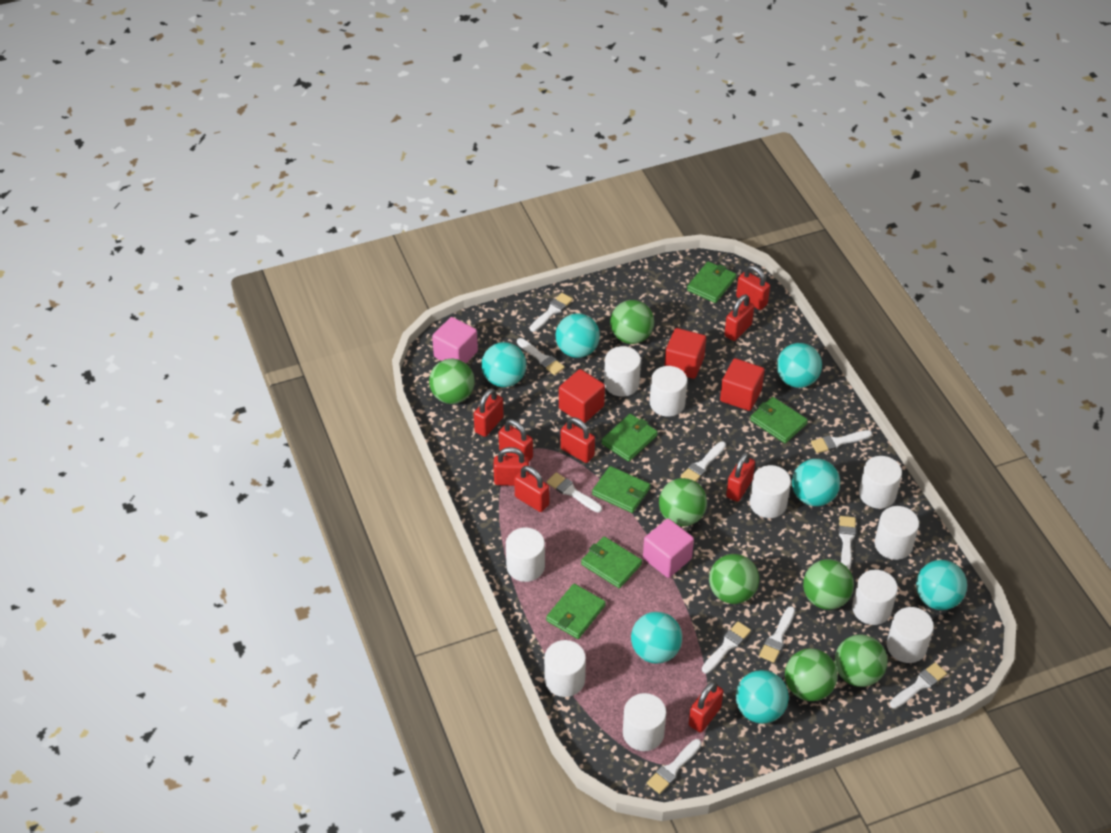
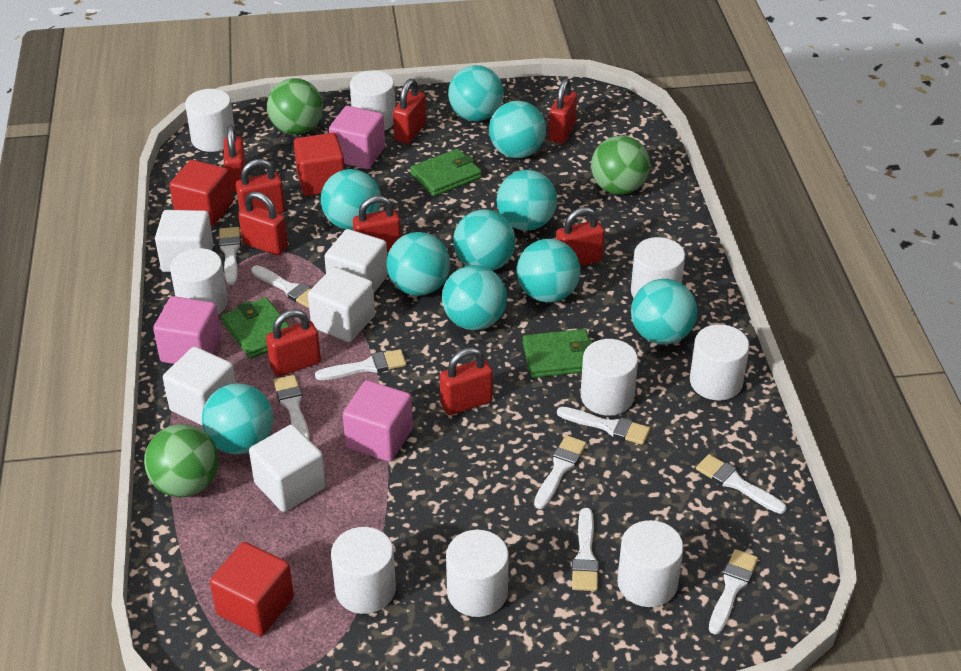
green ball: [429,359,475,404] [610,300,654,344] [659,478,707,526] [709,554,759,604] [785,649,838,701] [803,559,854,610] [835,635,888,687] = 7 -> [144,424,218,497] [267,78,323,135] [591,136,650,195] = 3
green wallet: [546,584,606,639] [581,536,642,588] [592,466,650,513] [601,414,658,462] [687,262,736,303] [750,397,808,443] = 6 -> [221,297,290,359] [410,149,482,196] [523,329,593,378] = 3
pink cube: [432,317,478,363] [643,519,694,578] = 2 -> [153,296,221,364] [329,106,385,169] [343,380,413,462] = 3
turquoise ball: [481,342,526,387] [555,313,600,358] [631,612,682,663] [736,670,789,724] [777,343,822,388] [792,459,840,506] [916,560,967,610] = 7 -> [202,383,274,455] [321,169,381,230] [387,232,450,296] [442,265,507,330] [448,65,504,121] [453,210,516,271] [489,101,546,158] [497,170,557,231] [517,239,581,303] [631,279,697,345] = 10
white brush: [517,338,565,375] [530,293,573,332] [547,473,602,513] [647,739,702,794] [681,441,726,482] [702,621,751,674] [759,606,795,663] [811,430,872,453] [839,516,856,570] [890,663,947,709] = 10 -> [219,227,241,285] [251,265,311,308] [273,375,310,440] [315,349,406,380] [534,435,587,509] [557,407,650,445] [572,508,599,591] [696,454,787,514] [709,549,758,635] = 9
white cube: none = 0 -> [155,210,214,272] [163,347,236,425] [249,424,326,512] [308,267,375,342] [324,229,388,293] = 5
white cylinder: [506,528,545,582] [544,640,586,697] [604,346,641,397] [623,693,666,751] [650,366,687,417] [749,465,791,518] [852,570,898,625] [859,456,902,509] [875,506,919,560] [887,607,934,663] = 10 -> [170,248,228,315] [185,89,235,152] [331,527,396,614] [350,70,395,131] [446,530,509,617] [581,339,638,416] [617,520,684,607] [631,237,685,298] [690,324,750,400] = 9

